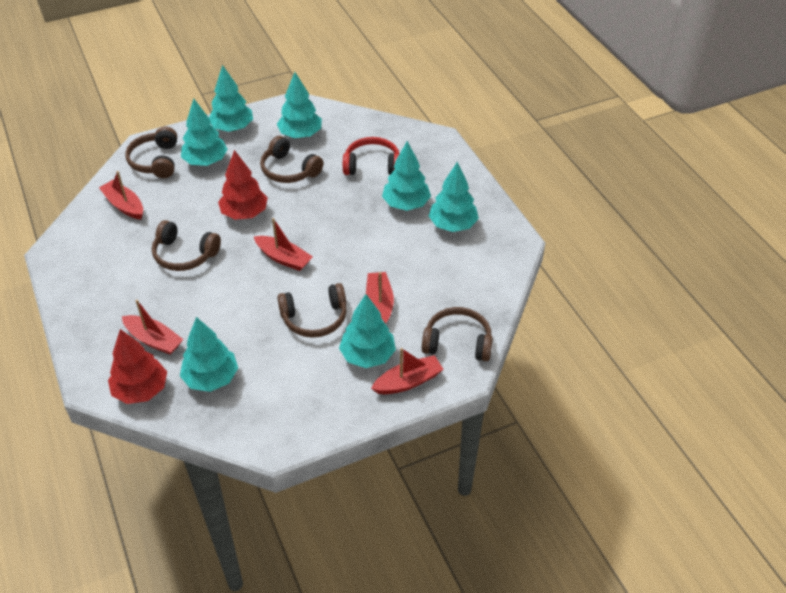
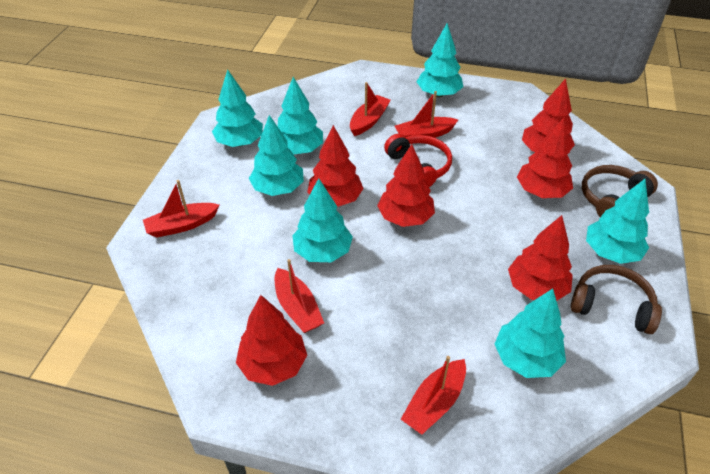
brown headphones: [125,127,177,178] [152,220,221,271] [260,136,323,183] [277,283,346,338] [422,307,493,361] = 5 -> [571,265,662,334] [582,165,658,217] = 2
red tree: [108,329,167,404] [218,150,268,220] = 2 -> [236,295,307,386] [307,125,364,207] [377,144,435,227] [508,215,573,301] [517,118,573,198] [522,78,575,152] = 6

